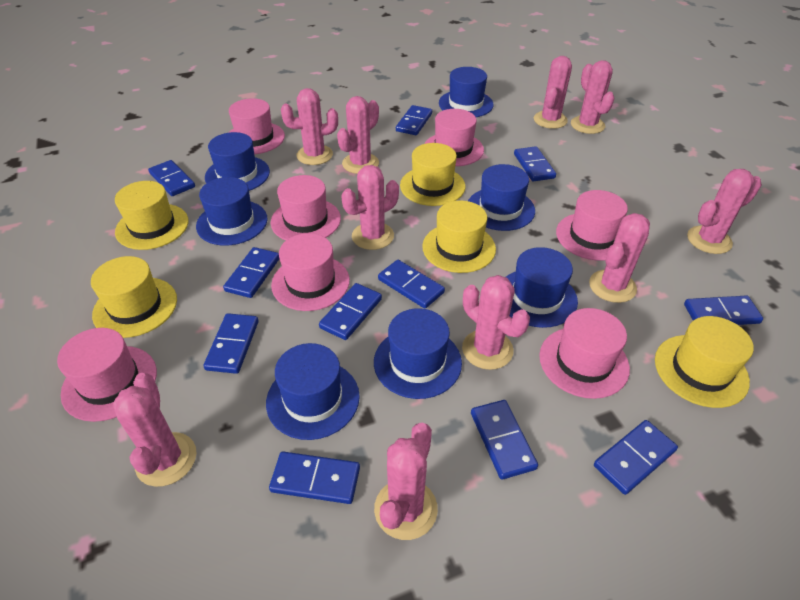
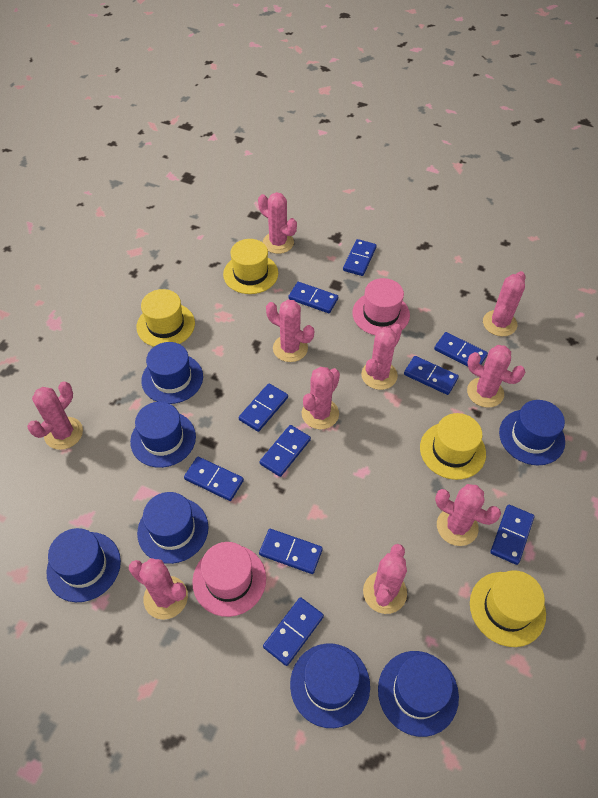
blue domino: [148,160,195,196] [203,313,259,374] [223,247,280,298] [269,452,360,504] [319,283,382,340] [378,260,445,309] [396,105,432,135] [471,400,538,480] [514,146,556,181] [594,420,678,495] [684,295,763,325] = 11 -> [184,457,244,501] [239,383,288,432] [259,425,311,477] [259,529,323,574] [263,597,324,666] [288,282,338,313] [343,239,377,276] [404,356,459,395] [434,332,488,367] [490,504,534,565] = 10
pink hat: [57,328,157,422] [229,98,285,154] [271,175,341,240] [271,233,350,311] [424,109,484,166] [539,308,630,399] [556,190,628,261] = 7 -> [192,542,266,617] [352,278,410,335] = 2
yellow hat: [91,256,177,338] [115,181,188,250] [400,143,466,206] [422,201,496,273] [655,316,754,408] = 5 -> [136,289,195,347] [223,239,278,294] [420,413,486,480] [470,570,546,647] = 4

